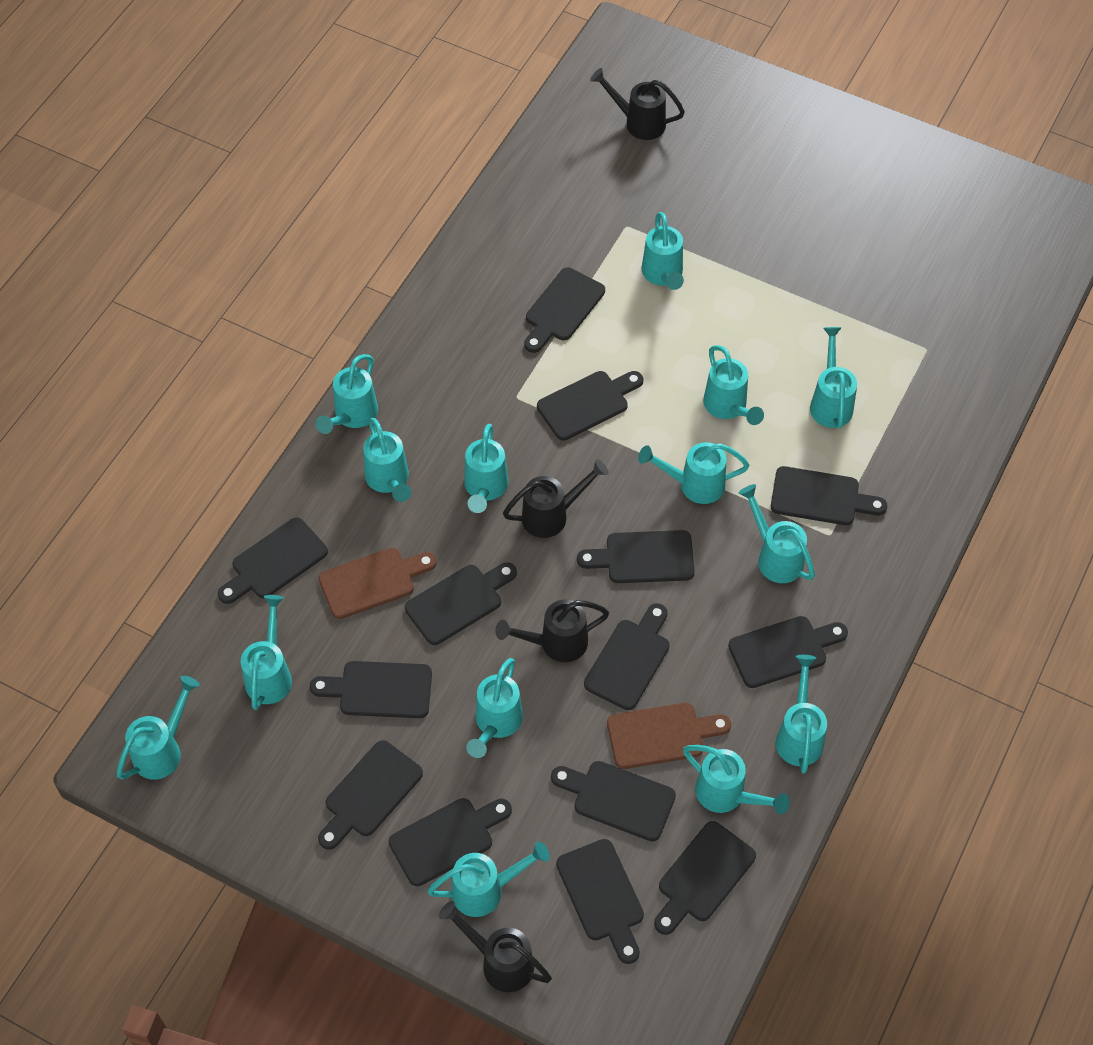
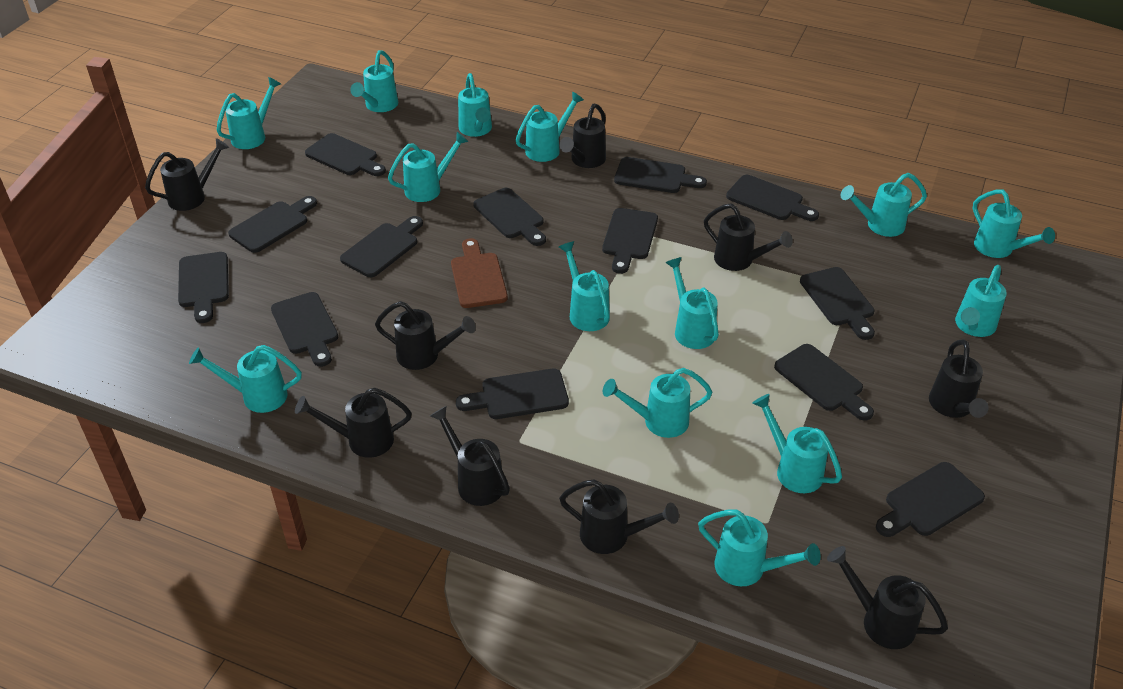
black cutting board: [218,517,328,604] [310,661,432,718] [318,740,423,850] [389,798,512,886] [405,562,517,645] [524,267,605,353] [537,371,643,441] [551,761,676,842] [556,839,644,964] [577,530,695,583] [584,603,670,710] [654,821,756,935] [728,616,848,688] [771,466,887,525] = 14 -> [178,252,229,323] [228,196,317,253] [271,292,338,367] [305,133,386,176] [340,216,423,277] [456,369,569,419] [473,188,546,246] [602,208,658,274] [614,157,707,193] [726,175,819,221] [774,344,874,421] [800,267,875,340] [876,462,985,537] = 13
black watering can: [439,901,552,992] [495,599,609,662] [503,459,609,538] [590,68,685,140] = 4 -> [145,138,229,211] [295,388,412,458] [375,301,476,370] [430,406,510,506] [559,103,606,168] [559,479,679,554] [704,203,793,271] [827,546,948,649] [929,340,989,418] = 9
brown cutting board: [319,548,437,619] [607,703,731,769] = 2 -> [451,238,508,308] = 1

